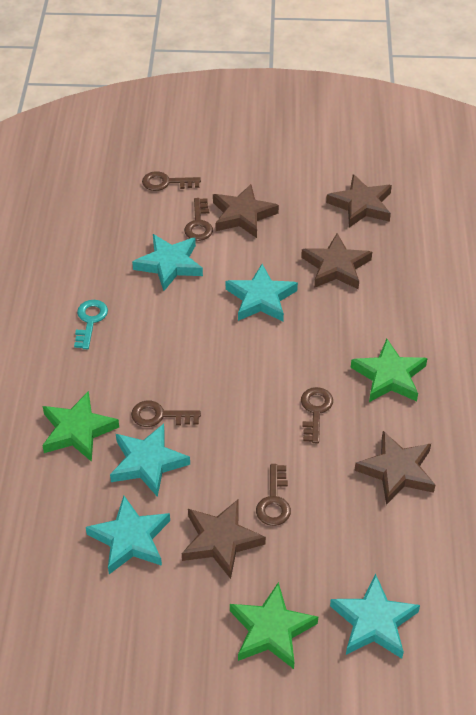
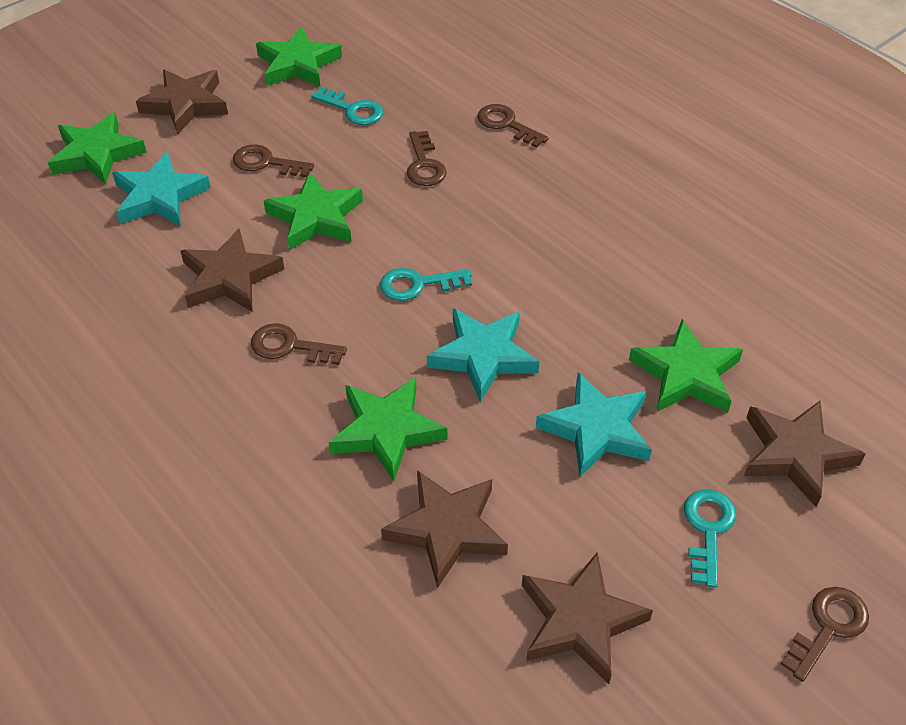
green star: [42,391,119,462] [230,582,318,669] [351,339,428,402] = 3 -> [48,113,147,184] [256,27,342,87] [264,172,363,250] [329,377,447,481] [629,319,743,413] = 5
turquoise key: [74,300,108,349] = 1 -> [311,87,383,125] [380,268,472,301] [684,489,736,587] = 3
turquoise star: [86,496,170,574] [110,424,190,497] [132,234,203,291] [226,264,298,322] [330,574,420,659] = 5 -> [112,152,211,226] [427,308,539,402] [536,372,652,477] = 3

